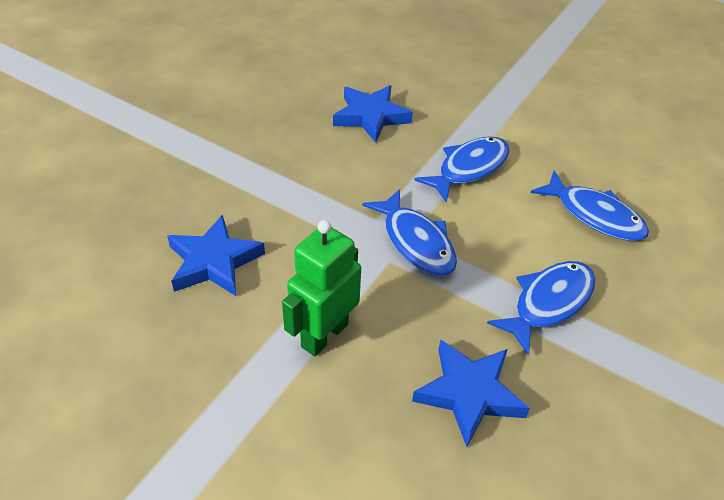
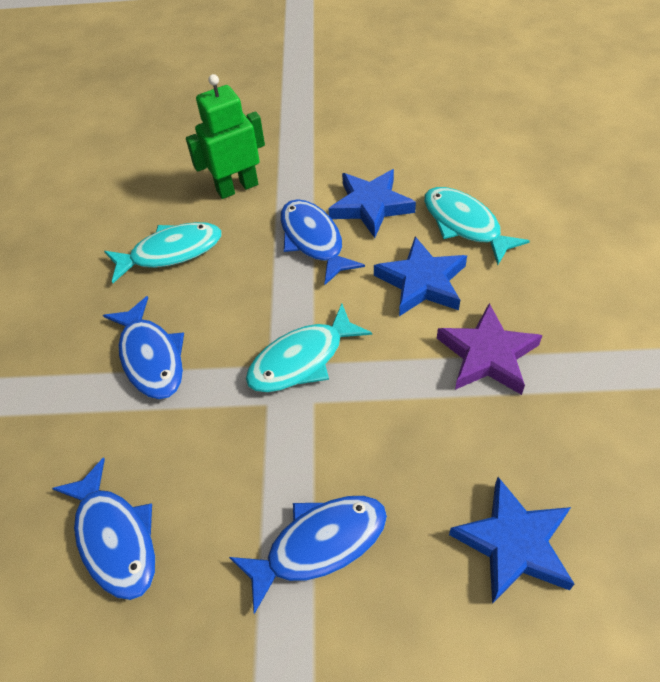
purple star: none = 0 -> [437,303,543,395] = 1
turquoise fish: none = 0 -> [104,222,222,283] [246,304,372,392] [424,187,530,265] = 3

